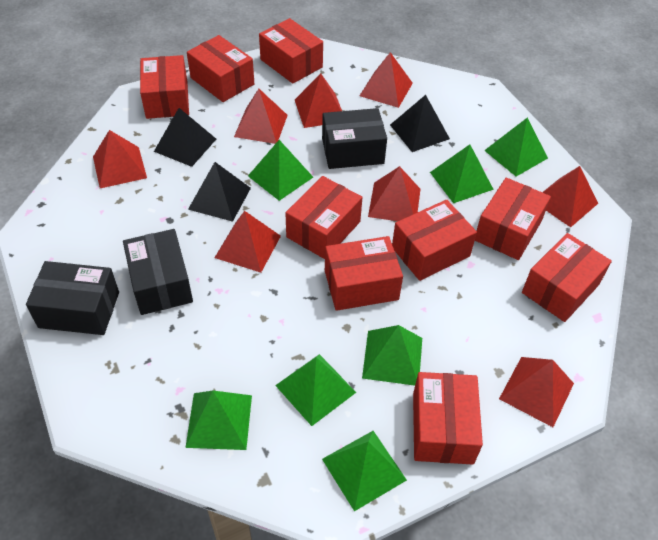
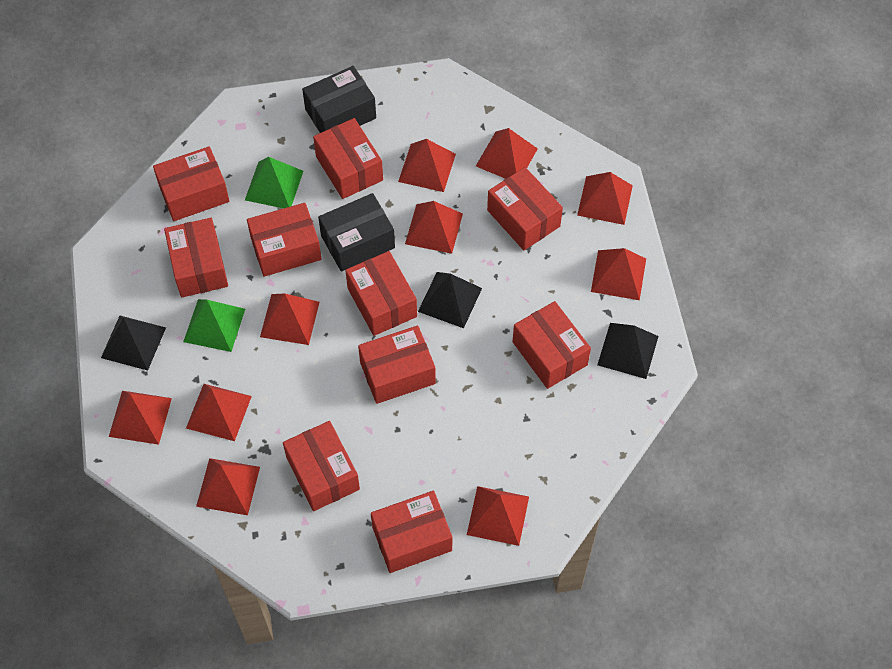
black box: [26,261,119,335] [123,229,193,315] [322,108,387,169] = 3 -> [302,66,376,133] [318,193,395,272] = 2
green pyramid: [185,391,252,450] [248,140,313,201] [275,354,356,426] [322,431,407,511] [362,325,422,386] [430,144,494,203] [484,118,548,177] = 7 -> [183,299,245,352] [245,157,303,208] = 2
red box: [140,55,189,119] [187,35,254,102] [259,18,323,83] [285,176,362,259] [325,236,403,311] [392,200,477,281] [413,372,483,465] [475,178,551,260] [522,233,612,322] = 9 -> [153,146,229,221] [164,218,228,297] [247,203,322,277] [283,421,360,511] [313,118,383,199] [345,251,417,336] [358,326,436,404] [371,491,452,573] [487,167,563,250] [512,301,591,389] = 10
red pyramid: [93,130,147,188] [215,211,281,273] [234,89,288,144] [295,73,342,128] [360,52,413,108] [368,166,421,221] [499,357,574,427] [542,166,598,227] = 8 -> [109,391,172,445] [186,384,252,441] [196,458,260,515] [260,293,320,345] [398,139,456,192] [405,201,463,254] [467,486,529,546] [476,128,538,179] [577,172,633,225] [591,248,646,300] = 10

